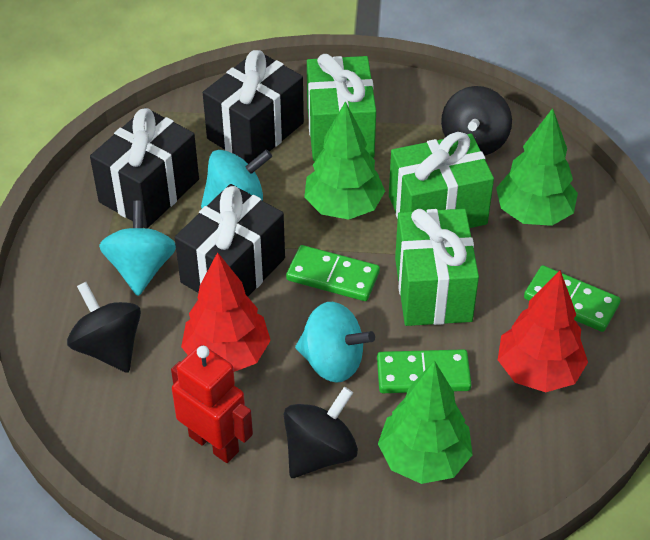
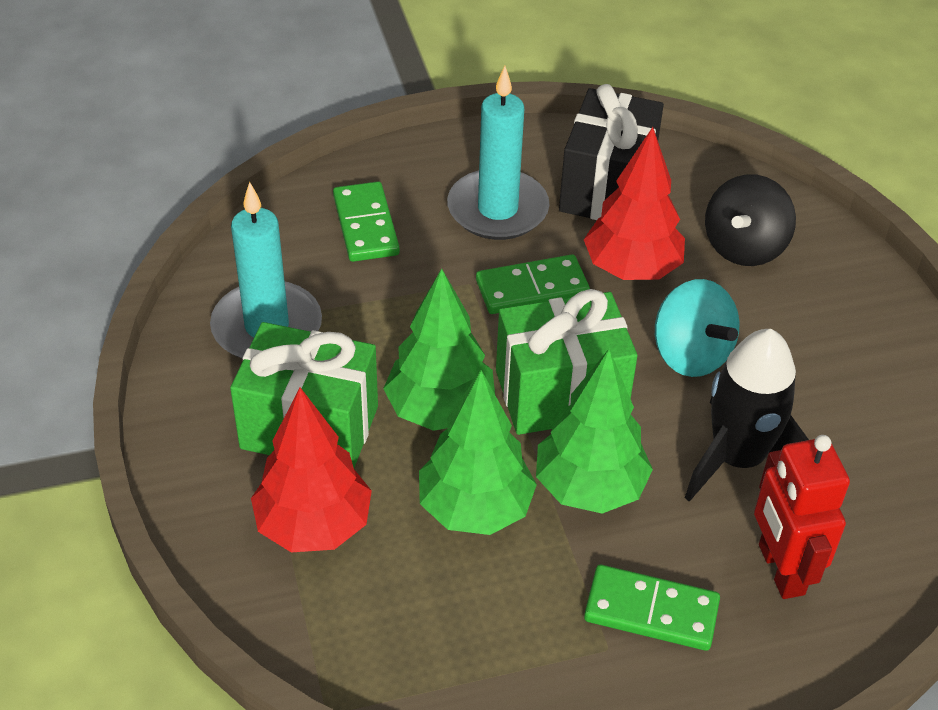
black gift: [90,108,199,228] [175,184,285,296] [203,50,304,164] = 3 -> [559,84,664,220] = 1
black rocket: none = 0 -> [685,329,809,502] = 1
black spinning top: [67,282,141,373] [284,387,358,478] [441,86,512,156] = 3 -> [705,174,796,266] = 1
green gift: [307,54,376,161] [389,132,494,228] [395,209,479,326] = 3 -> [230,322,378,468] [496,289,638,435] = 2
turquoise candle: none = 0 -> [210,182,322,359] [447,66,549,240] = 2
turquoise spinning top: [99,201,176,296] [201,149,272,208] [295,302,375,383] = 3 -> [655,279,740,377] = 1

